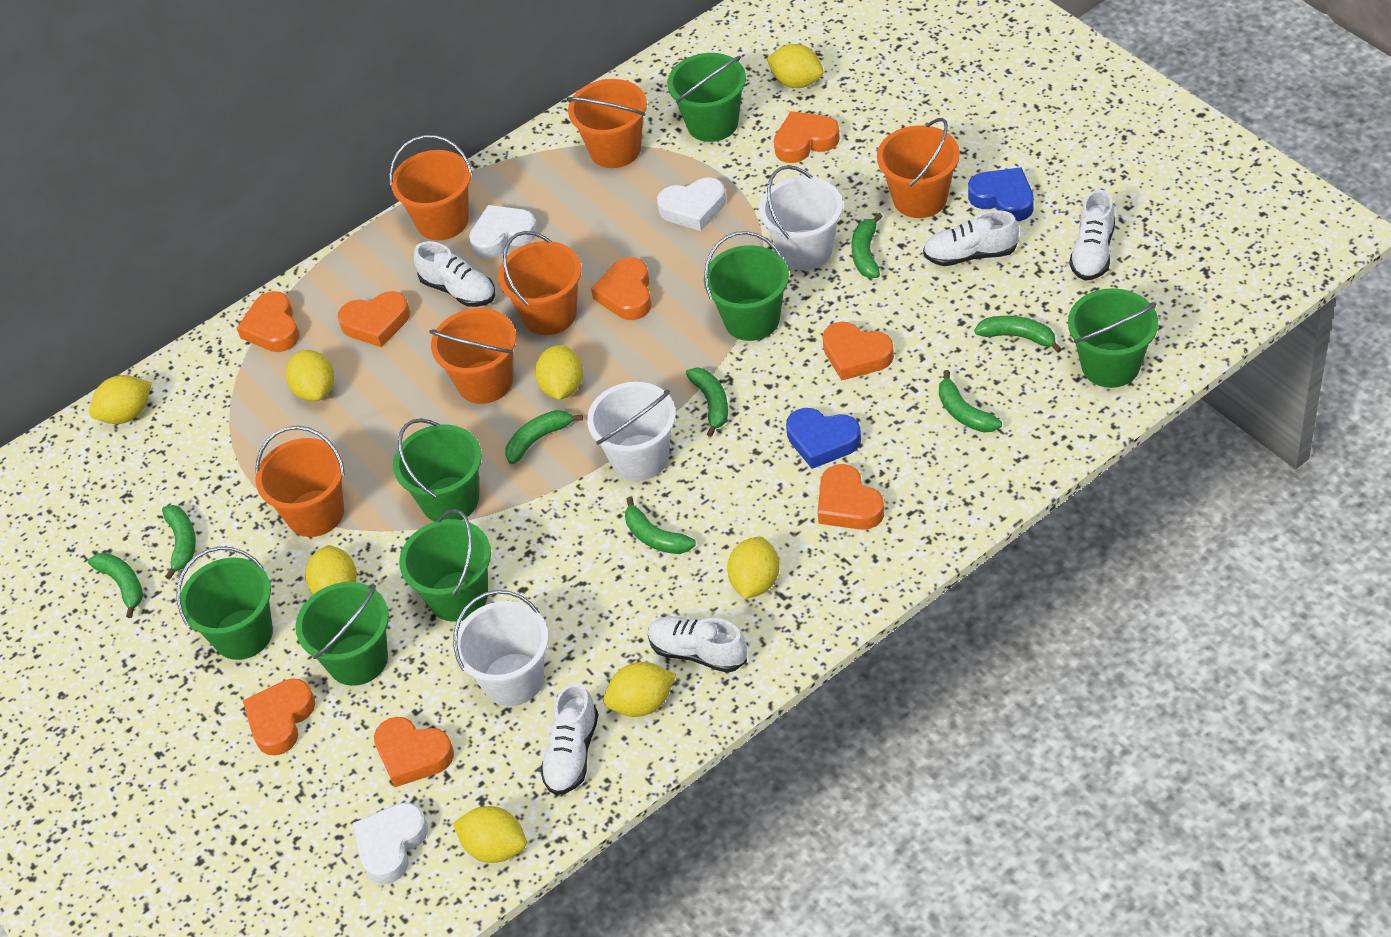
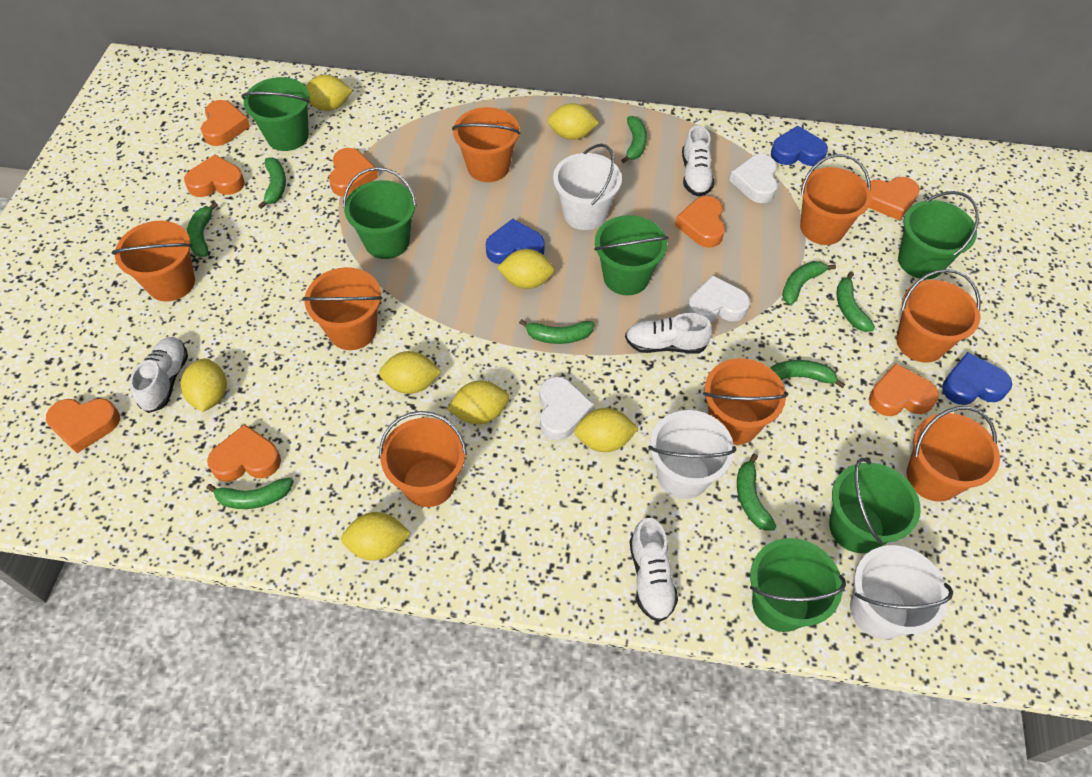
blue heart: [786,408,861,469] [968,167,1034,222] = 2 -> [486,219,544,264] [771,126,828,166] [942,352,1012,405] = 3
green banana: [88,553,143,618] [162,505,196,580] [505,410,583,464] [625,497,696,554] [686,367,728,437] [852,213,883,278] [939,370,1002,433] [974,316,1062,353] = 8 -> [187,202,218,257] [206,478,293,509] [258,157,286,209] [519,319,595,344] [621,116,647,163] [737,453,777,531] [770,360,845,388] [782,261,836,305] [836,272,875,332] = 9
green bucket: [177,546,273,660] [295,582,389,686] [393,419,482,522] [399,509,491,622] [667,53,746,142] [704,231,789,341] [1068,288,1158,388] = 7 -> [241,77,310,151] [343,167,417,259] [594,215,669,295] [750,538,846,632] [829,458,921,553] [898,191,979,279] = 6
orange bucket: [255,426,345,537] [389,135,473,240] [429,308,516,404] [498,231,581,335] [567,79,647,168] [877,118,960,218] = 6 -> [112,221,195,302] [302,267,383,350] [379,411,467,507] [452,107,521,182] [703,358,788,445] [800,154,872,245] [896,269,981,363] [906,406,1000,502] = 8
white shoe: [414,241,495,307] [540,683,599,795] [648,616,747,673] [923,210,1019,266] [1069,189,1115,281] = 5 -> [130,337,188,413] [625,313,712,353] [630,518,678,622] [682,126,714,197] = 4

